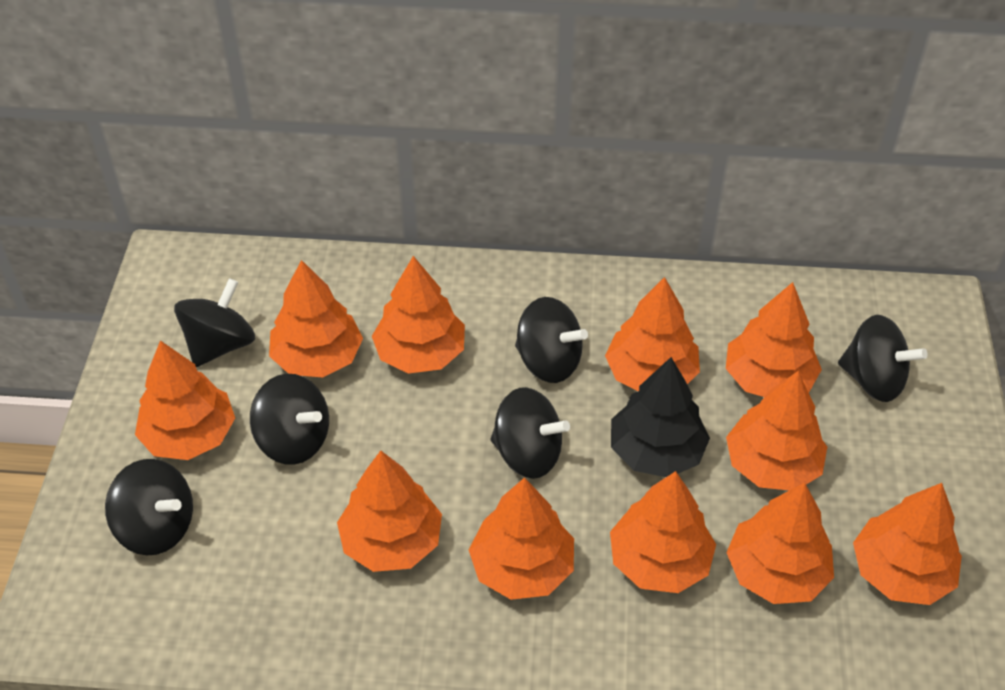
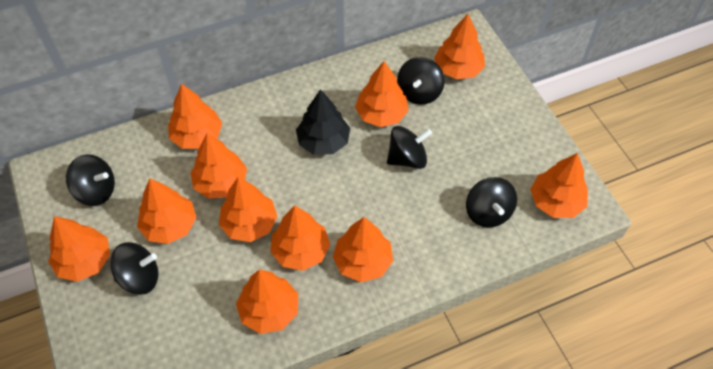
black spinning top: [105,459,193,555] [174,278,255,367] [250,374,329,465] [490,387,570,479] [515,297,588,383] [838,315,927,402] = 6 -> [66,154,115,206] [110,242,159,295] [387,126,432,169] [397,57,445,105] [466,177,517,227] = 5

